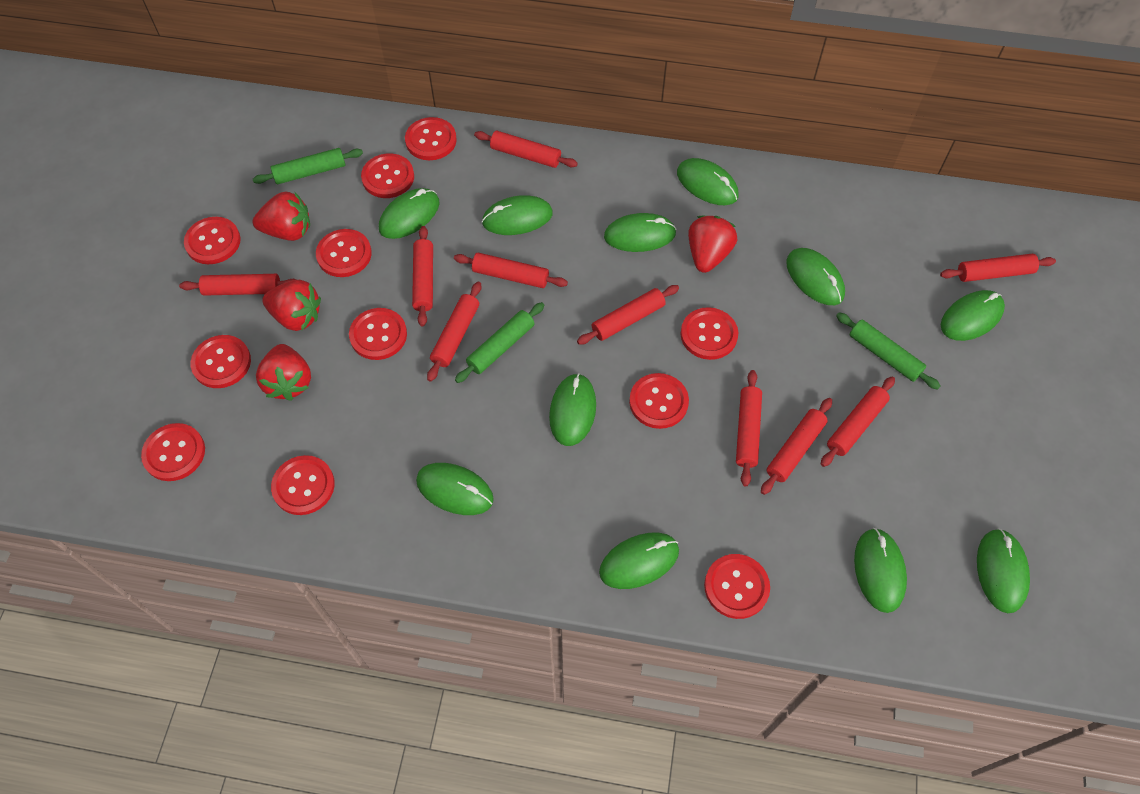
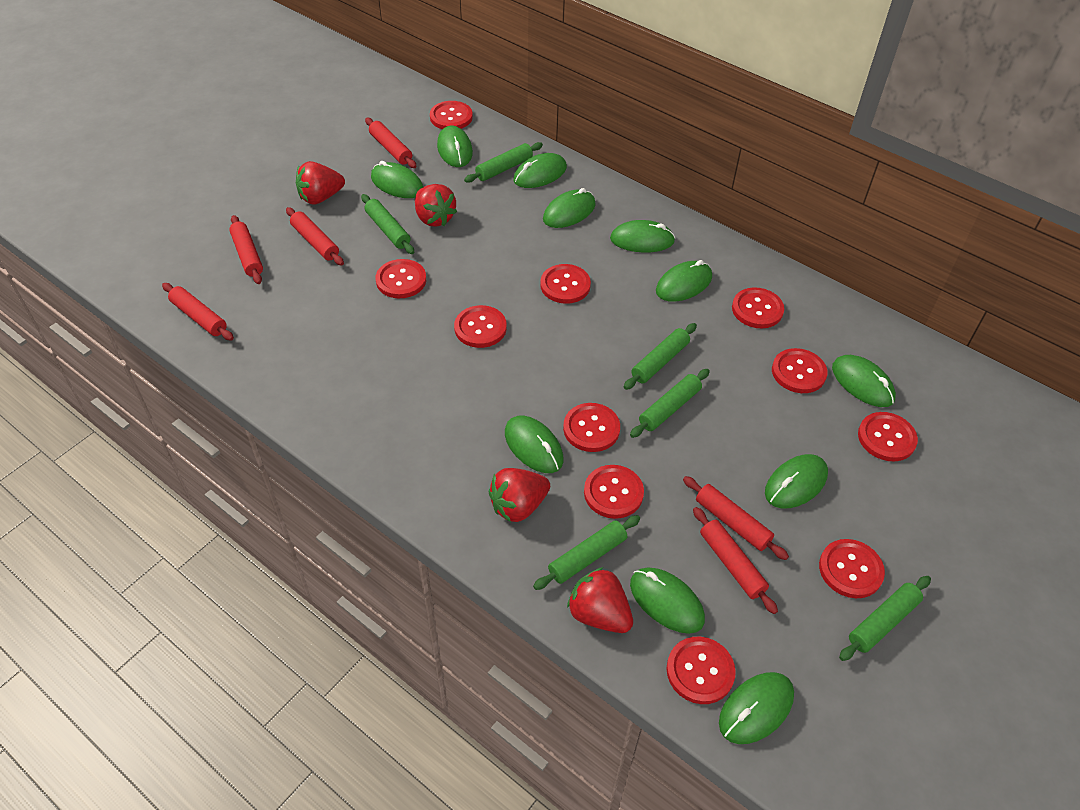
green rolling pin: [253,148,363,184] [455,302,544,383] [836,312,940,390] = 3 -> [361,194,414,254] [464,142,543,183] [533,515,640,590] [624,323,697,390] [630,369,710,438] [839,576,931,661] = 6
red rolling pin: [179,274,296,296] [412,226,433,327] [427,282,481,382] [454,253,568,288] [474,131,578,168] [577,285,679,345] [736,370,762,486] [761,398,832,495] [821,376,895,467] [940,254,1056,282] = 10 -> [162,283,234,341] [229,215,263,284] [286,207,344,265] [365,118,417,168] [683,476,789,560] [693,507,778,614] = 6

